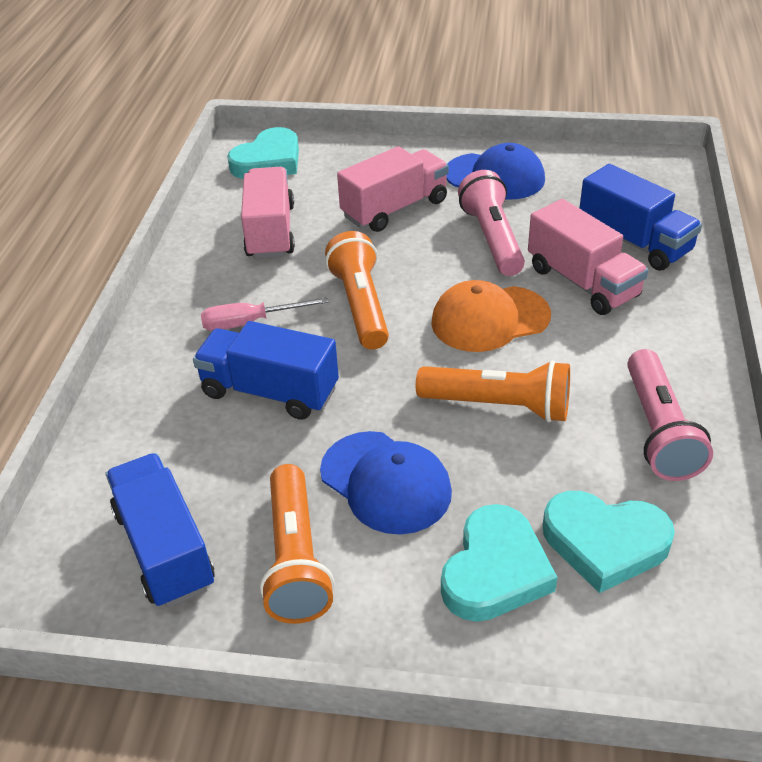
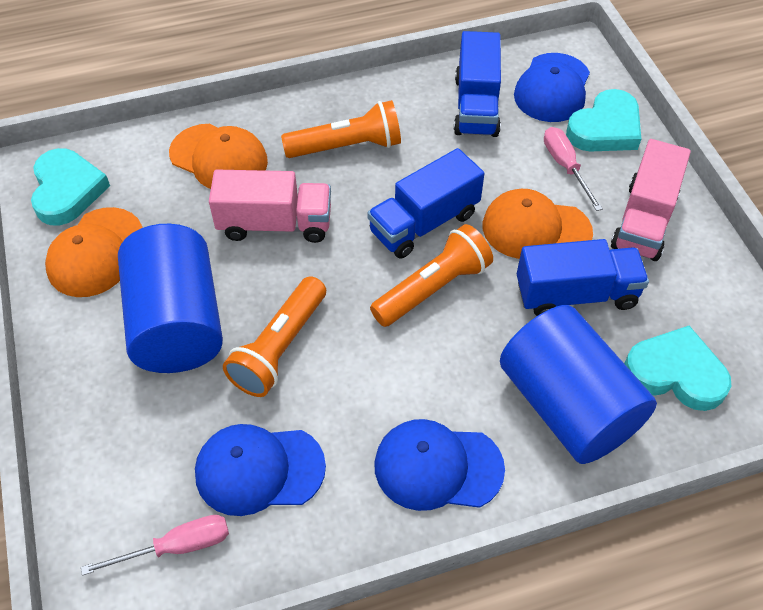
blue cap: [320,431,452,535] [446,143,545,200] = 2 -> [195,424,326,516] [374,419,505,511] [514,53,590,122] = 3
blue cylinder: none = 0 -> [118,224,223,373] [500,305,657,464] = 2
orange cap: [431,280,551,352] = 1 -> [45,207,142,297] [169,124,268,189] [483,189,593,259] = 3
pink flashlight: [458,170,525,276] [627,349,713,481] = 2 -> none = 0
pink screwdriver: [201,297,328,331] = 1 -> [81,515,229,576] [544,127,603,211] = 2
pink truck: [241,167,295,259] [337,146,449,232] [528,199,648,315] = 3 -> [209,169,331,243] [611,139,691,261] = 2

